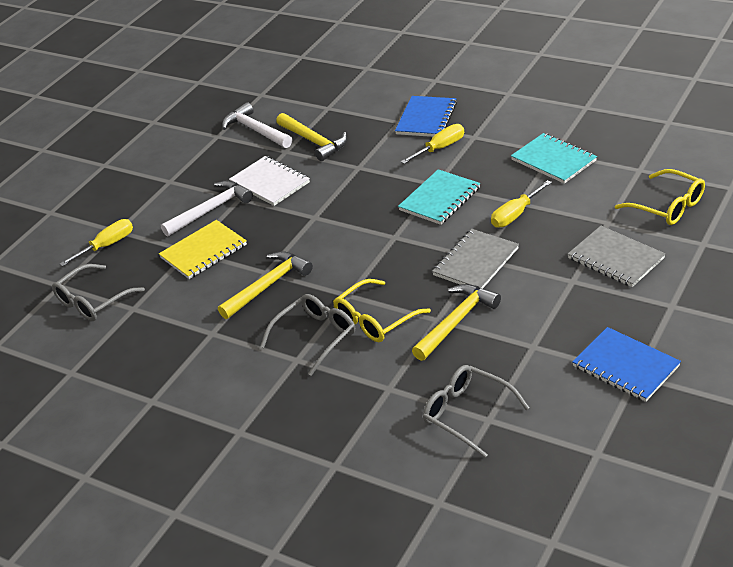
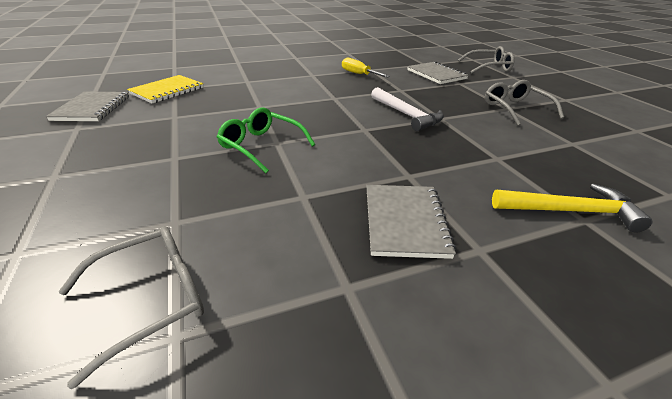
blue notebook: [395,96,457,137] [572,327,681,402] = 2 -> none = 0
green glasses: none = 0 -> [217,107,315,173] = 1
grey notebook: [432,229,519,289] [568,226,666,287] = 2 -> [46,91,129,121] [366,185,456,259] [407,62,469,84] = 3
turquoise notebook: [398,169,480,225] [511,133,597,184] = 2 -> none = 0
white hammer: [161,180,253,237] [222,102,292,148] = 2 -> [371,87,444,131] = 1
white notebook: [229,156,310,206] = 1 -> none = 0
yellow glasses: [333,279,431,342] [615,169,705,225] = 2 -> none = 0
yellow hammer: [218,251,313,319] [276,113,347,161] [412,284,501,361] = 3 -> [492,184,652,233] = 1
yellow screwdriver: [60,219,133,266] [401,124,464,164] [491,180,552,228] = 3 -> [342,57,390,78] = 1

